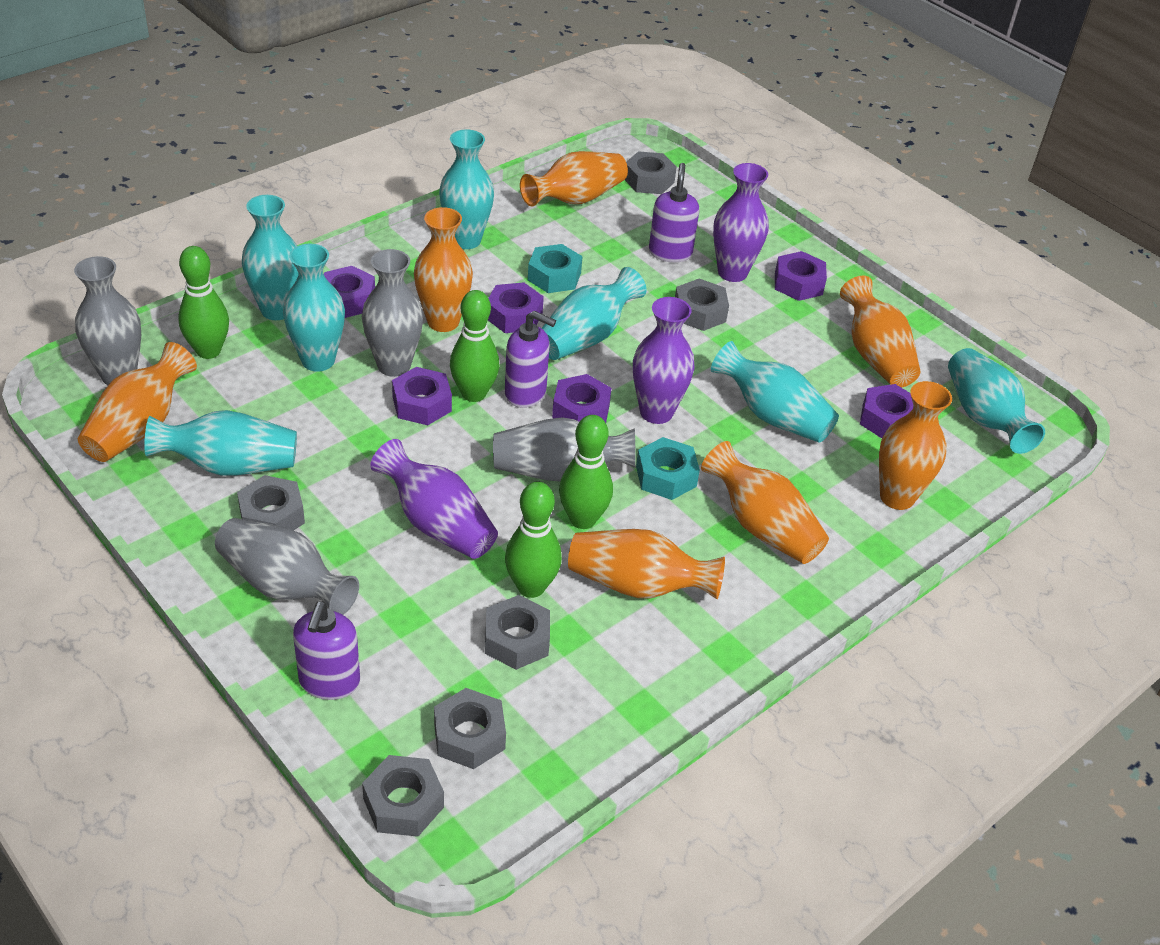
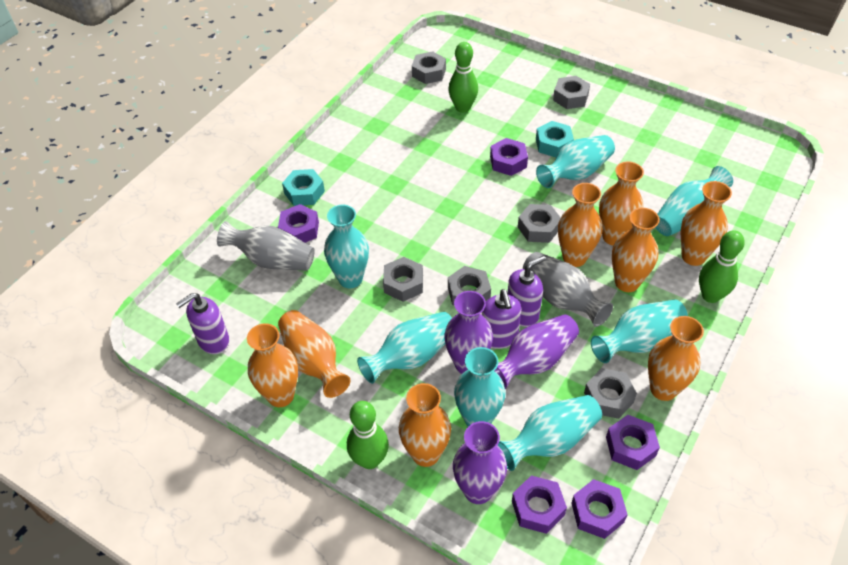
green bowling pin: [178,246,229,359] [450,290,499,402] [505,482,562,598] [559,415,613,529] = 4 -> [347,401,389,469] [448,42,478,113] [699,230,745,303] = 3
grey vase: [74,256,141,385] [215,518,359,615] [362,249,423,377] [493,417,636,481] = 4 -> [217,221,315,270] [523,252,613,327] = 2
orange vase: [78,342,197,462] [414,207,473,332] [520,151,628,207] [568,529,725,599] [701,441,829,564] [840,275,920,388] [879,381,952,510] = 7 -> [247,323,298,407] [278,310,350,398] [399,383,451,467] [558,183,603,267] [599,161,644,246] [612,208,660,292] [648,316,704,401] [681,181,732,266] = 8
purple nut: [324,266,375,318] [392,367,452,425] [488,282,544,333] [552,374,612,423] [775,251,827,301] [860,384,913,438] = 6 -> [278,204,319,243] [490,138,528,176] [512,476,567,534] [572,479,628,539] [606,415,660,470] = 5

